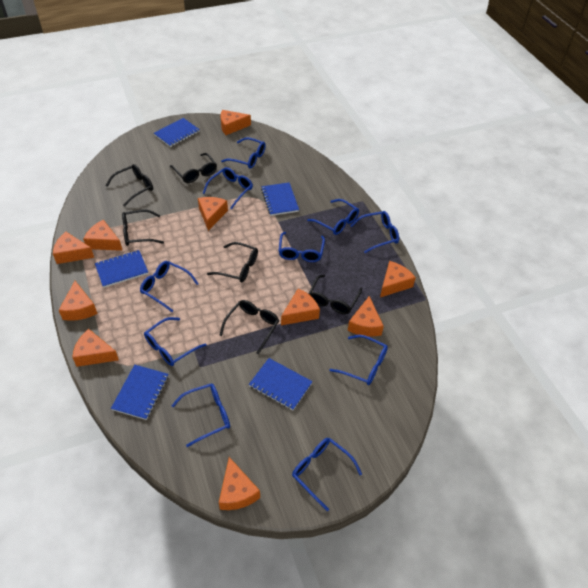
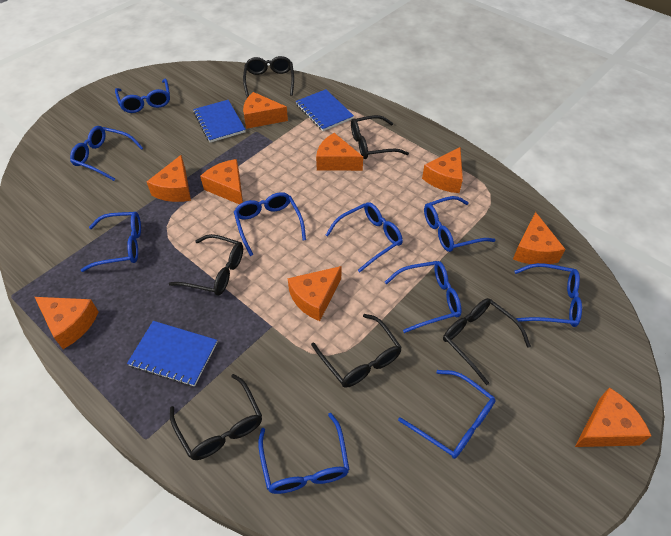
blue notebook: [95,250,148,288] [111,365,168,420] [154,118,200,147] [249,358,313,410] [261,182,299,216] = 5 -> [127,321,217,386] [193,100,246,143] [296,89,354,131] = 3
orange cheese: [53,232,94,264] [59,281,98,321] [72,329,119,367] [83,219,123,251] [198,197,228,231] [219,457,260,510] [221,110,251,135] [281,288,320,325] [348,296,384,337] [380,261,416,297] = 10 -> [35,297,99,349] [147,155,191,202] [200,159,243,204] [243,92,288,129] [288,266,342,321] [316,133,363,171] [422,147,463,193] [513,212,565,264] [575,387,651,447] = 9

